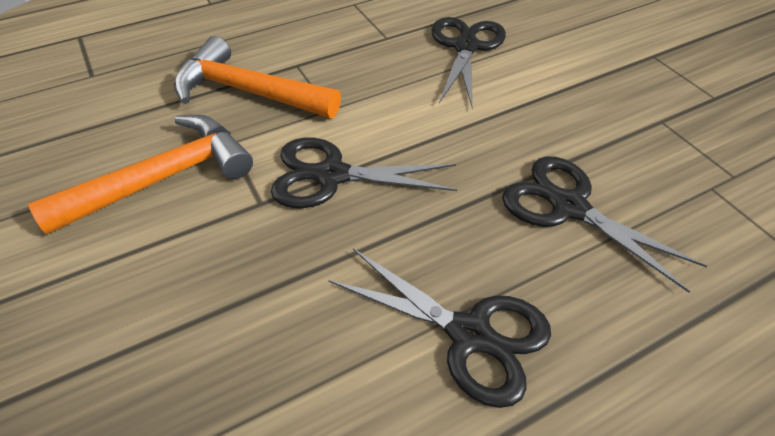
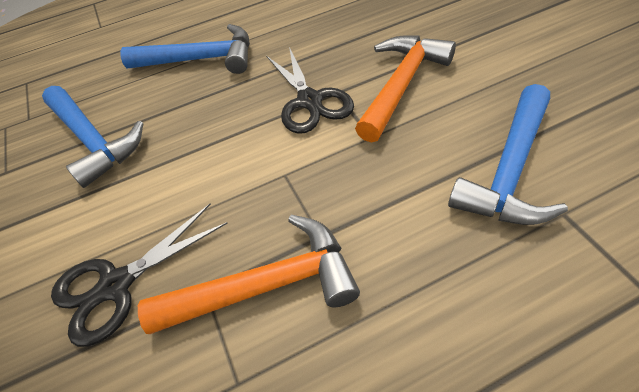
black scissors: [271,138,457,209] [329,248,551,408] [431,17,506,109] [502,156,707,293] = 4 -> [51,203,228,347] [266,47,354,134] = 2
blue hammer: none = 0 -> [42,86,144,188] [120,24,250,74] [448,84,568,225] = 3

